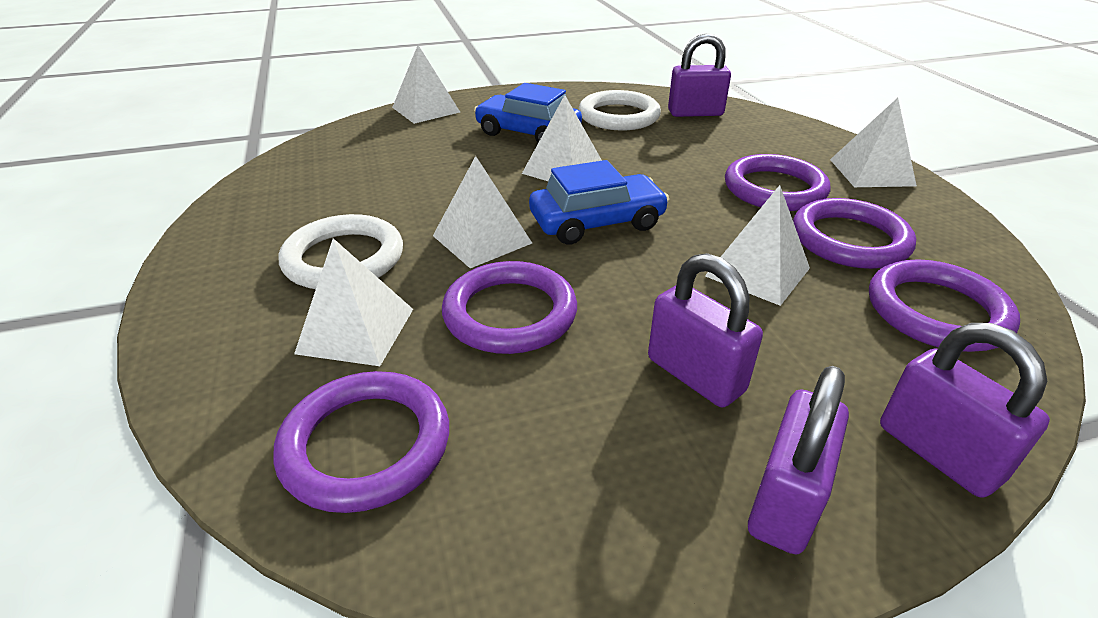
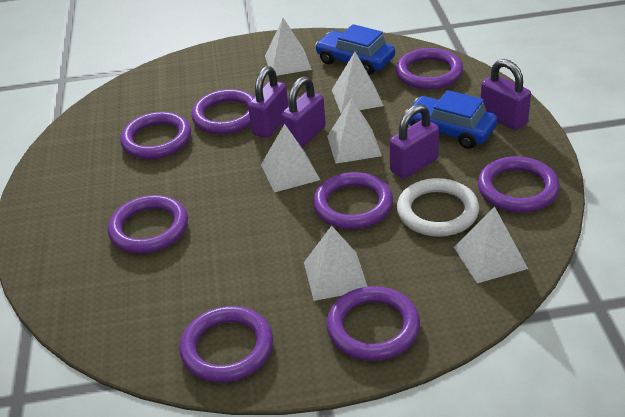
purple ring: [273,371,449,513] [442,261,577,354] [725,154,830,211] [793,198,916,269] [869,259,1020,352] = 5 -> [108,195,188,254] [120,112,191,159] [180,306,273,383] [191,89,255,134] [313,172,393,229] [327,286,420,361] [396,48,463,90] [478,156,560,212] = 8
white ring: [279,214,403,289] [578,90,661,130] = 2 -> [397,178,479,237] = 1

